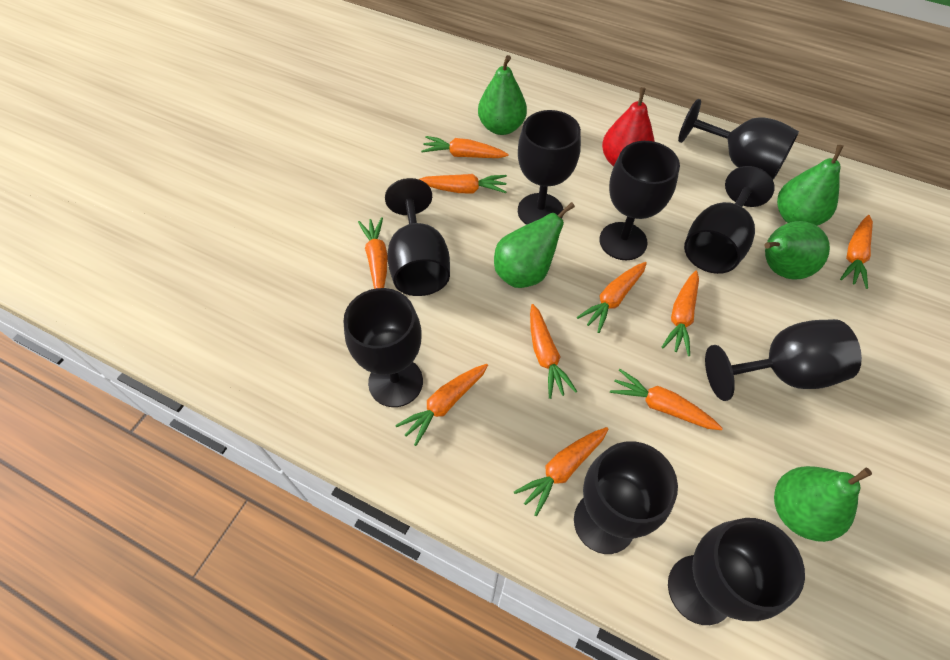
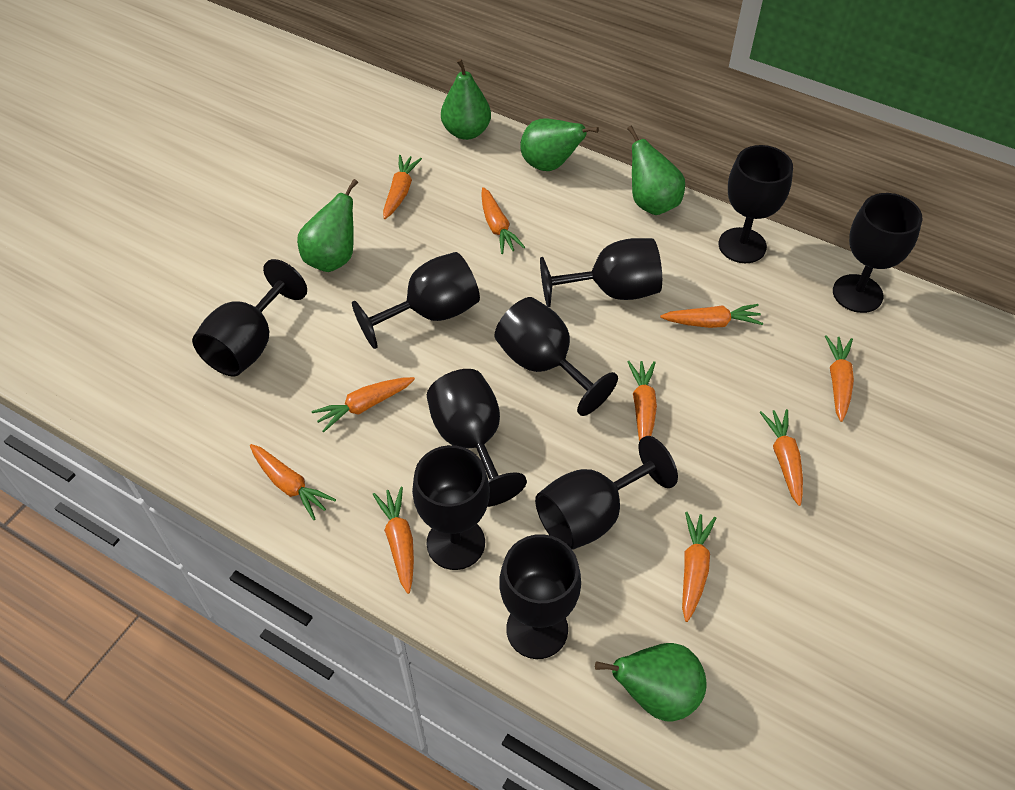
black goblet: [343,288,423,407] [385,178,450,296] [518,110,581,225] [574,441,678,554] [599,141,680,260] [668,518,805,625] [678,99,799,180] [684,166,775,274] [705,319,862,401] = 9 -> [192,259,307,377] [352,252,480,349] [412,445,490,570] [427,369,527,507] [495,297,618,416] [499,534,581,659] [535,436,678,550] [540,238,662,307] [719,145,793,263] [833,193,922,313] = 10
red pear: [602,87,655,167] = 1 -> none = 0

